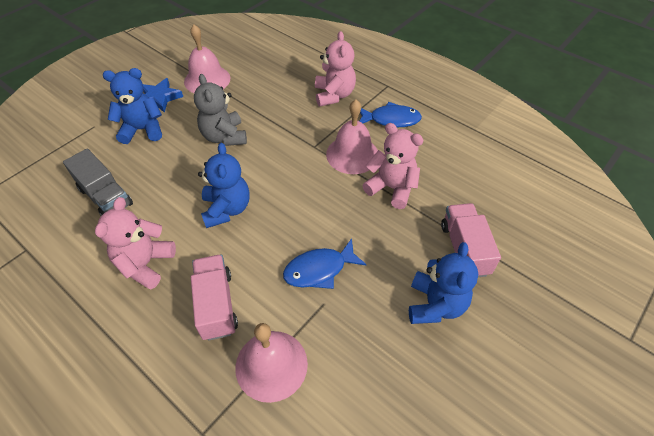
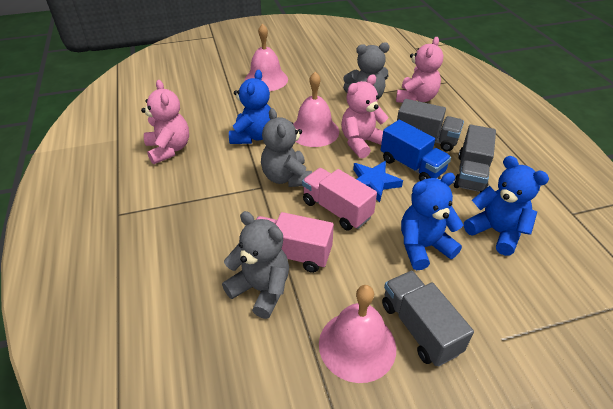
blue fish: [283,238,367,289] [360,102,422,127] = 2 -> none = 0
blue truck: none = 0 -> [381,120,451,181] = 1
grey teddy bear: [194,74,247,146] = 1 -> [222,211,289,319] [261,108,312,187] [343,42,390,99] = 3
grey truck: [63,148,133,216] = 1 -> [382,271,474,367] [397,99,464,152] [454,125,496,193] = 3

